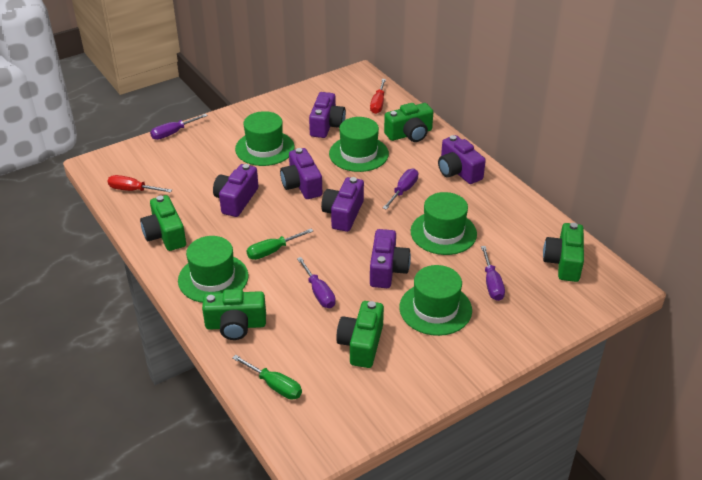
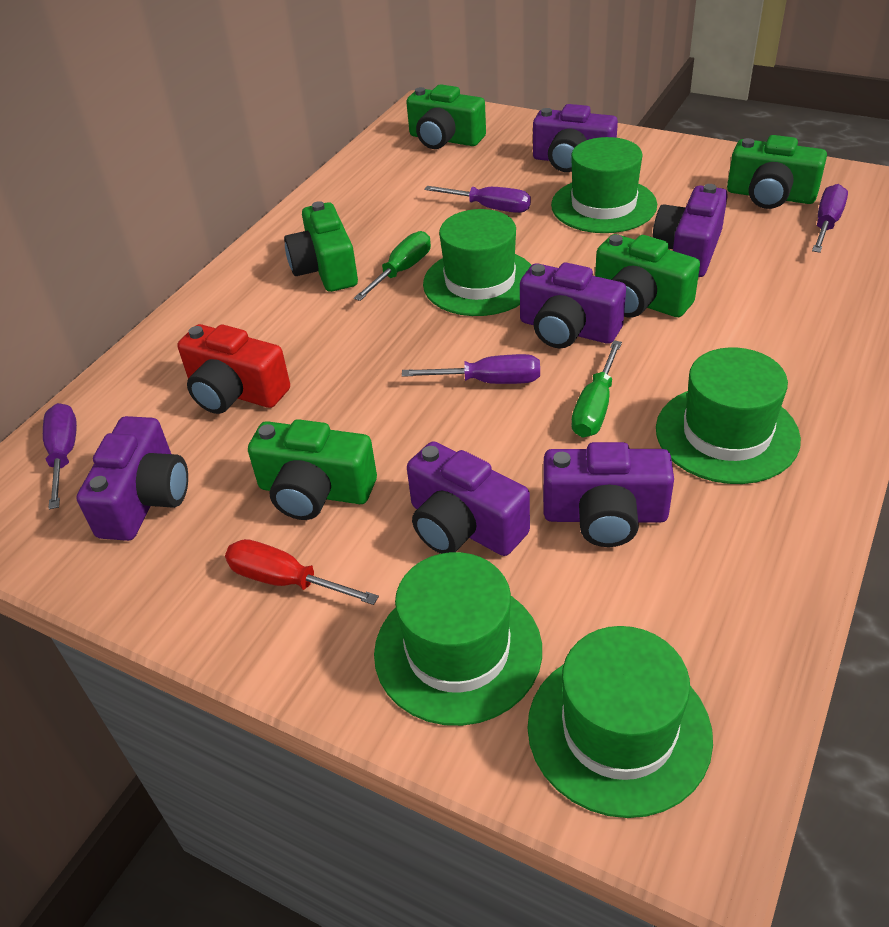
red camera: none = 0 -> [177,324,290,414] = 1
red screwdriver: [108,175,172,193] [370,79,386,114] = 2 -> [225,539,379,605] = 1

